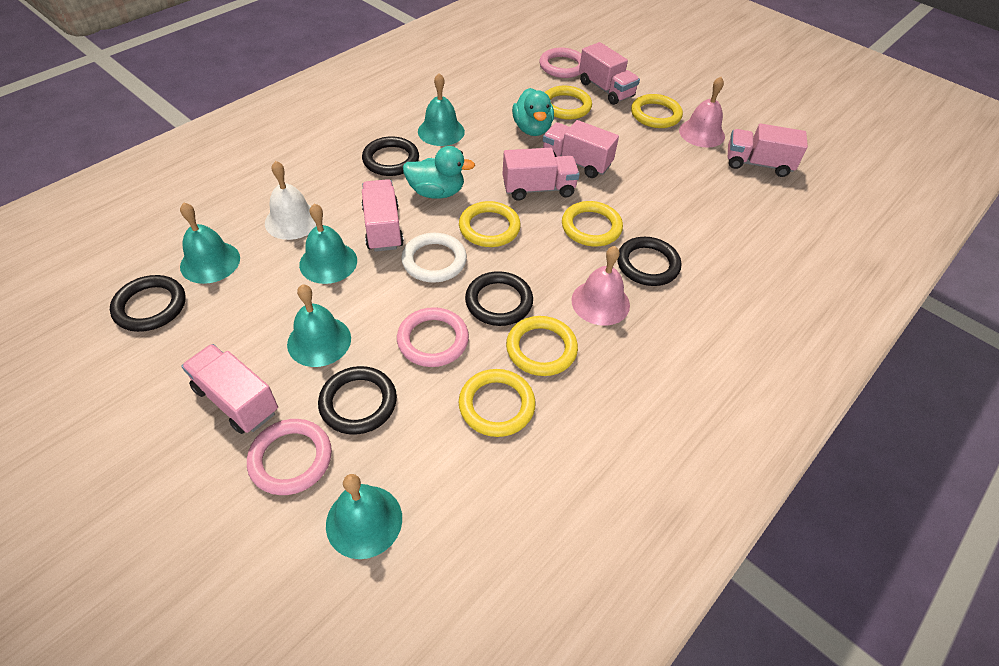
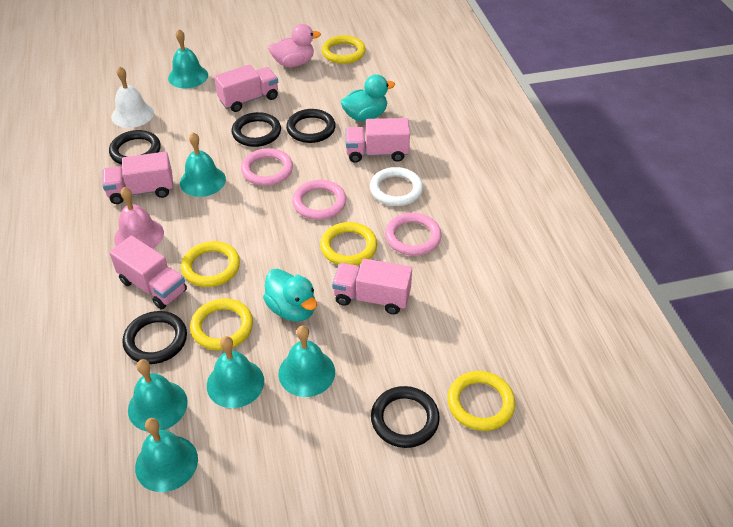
pink bell: [571,246,630,326] [679,77,725,148] = 2 -> [114,187,164,249] = 1
pink duck: none = 0 -> [268,24,321,67] = 1
pink truck: [181,344,278,434] [362,179,404,252] [503,148,580,201] [543,120,619,178] [579,42,640,105] [728,123,808,177] = 6 -> [102,152,173,204] [109,236,187,309] [214,65,278,112] [332,259,412,314] [345,118,410,163] = 5
turquoise bell: [180,202,240,284] [287,284,351,367] [299,204,357,284] [326,474,402,559] [418,73,465,146] = 5 -> [128,359,188,432] [135,418,198,492] [168,29,208,88] [180,132,226,197] [207,336,264,408] [278,325,335,397] = 6
yellow ring: [459,201,521,247] [459,369,536,437] [506,316,578,376] [545,86,592,119] [562,201,623,246] [631,94,683,128] = 6 -> [181,241,240,287] [190,298,253,350] [320,222,377,265] [322,35,366,64] [447,371,515,431] = 5

